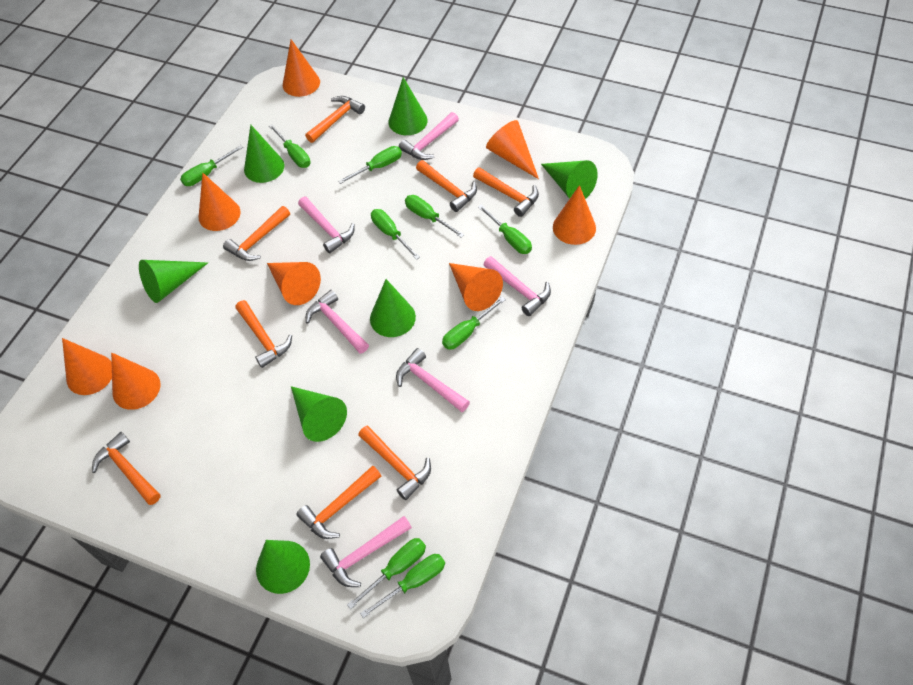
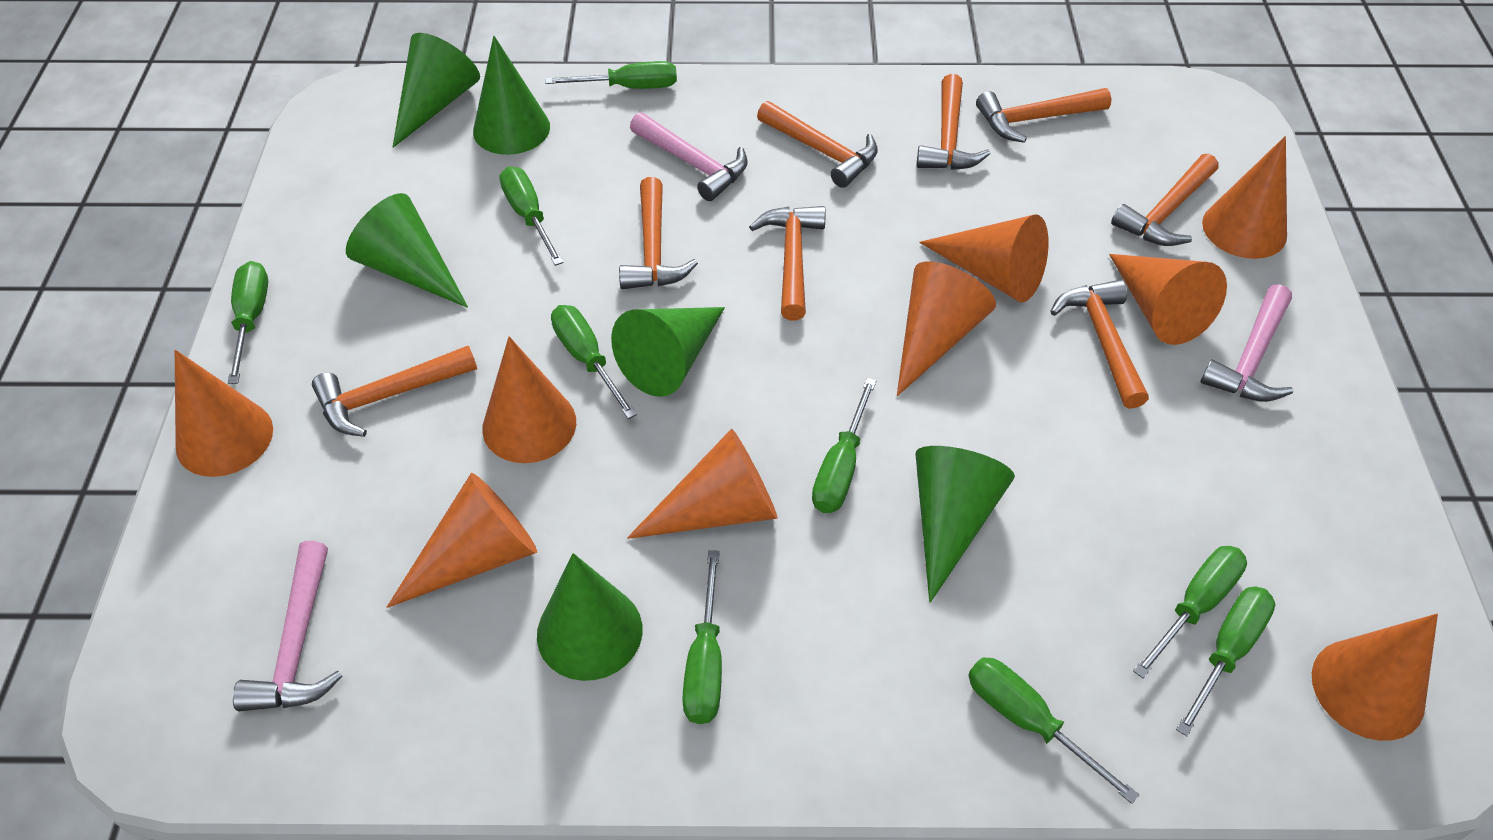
green cone: [139,260,208,303] [244,125,284,183] [256,540,310,594] [291,386,347,442] [370,279,416,337] [388,77,428,135] [541,160,597,199] = 7 -> [346,193,468,308] [393,33,480,148] [473,36,550,155] [537,553,642,681] [611,307,725,397] [916,446,1015,603] = 6
orange cone: [62,338,112,395] [111,352,160,410] [199,173,241,231] [267,262,321,305] [283,39,320,97] [449,263,503,311] [486,120,539,179] [553,185,596,245] = 8 -> [175,350,273,477] [387,473,537,608] [482,336,576,463] [627,428,777,539] [897,261,996,396] [919,214,1049,302] [1109,254,1227,345] [1202,136,1287,259] [1312,614,1438,741] = 9
pink hammer: [298,197,355,254] [306,290,369,354] [320,516,412,587] [396,348,470,412] [399,112,459,160] [483,256,551,316] = 6 -> [232,541,343,711] [630,112,748,201] [1200,284,1293,402] = 3

